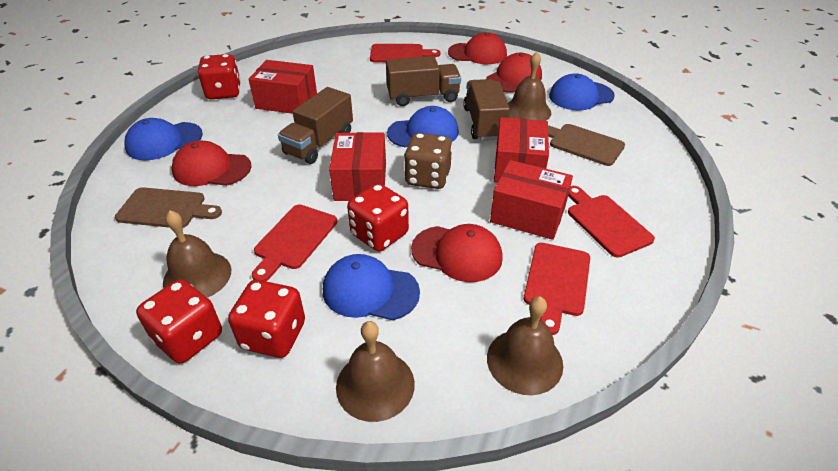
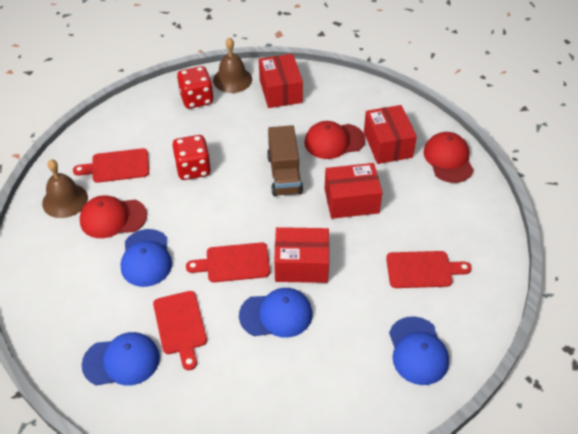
brown bell: [163,211,231,298] [336,321,415,422] [487,296,563,395] [508,52,551,121] = 4 -> [42,159,88,218] [213,37,252,93] = 2
brown cutting board: [115,187,222,228] [548,124,625,166] = 2 -> none = 0
brown dice: [404,133,452,189] = 1 -> none = 0
brown truck: [278,87,353,164] [386,56,461,106] [463,79,510,141] = 3 -> [267,125,303,196] = 1
red cap: [172,141,252,186] [411,224,503,282] [448,32,507,64] [486,53,542,93] = 4 -> [80,195,147,238] [304,121,365,159] [423,132,474,183] = 3
red dice: [136,279,222,363] [197,54,241,99] [228,280,305,358] [347,183,409,251] = 4 -> [172,135,211,180] [177,66,214,109] = 2

